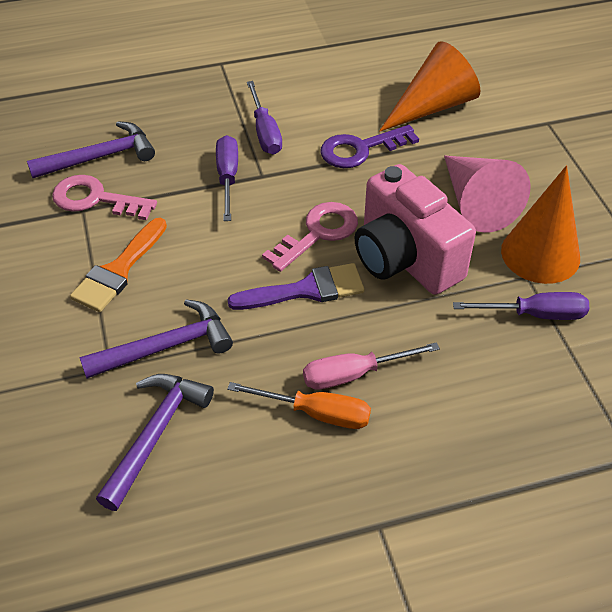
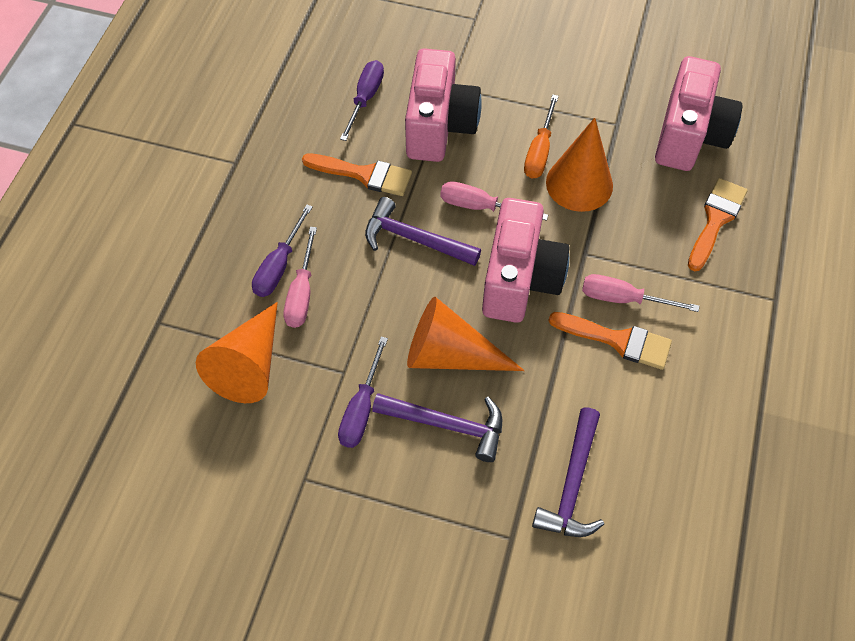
orange brush: [70,218,167,312] = 1 -> [302,153,412,196] [548,312,672,370] [688,178,748,271] = 3
orange cone: [379,41,480,132] [501,165,580,284] = 2 -> [196,302,278,403] [407,297,525,371] [546,118,613,212] = 3
pink camera: [355,164,476,295] = 1 -> [405,48,482,162] [482,198,569,323] [655,56,742,171] = 3
pink cone: [444,156,531,233] = 1 -> none = 0
pink key: [52,175,157,220] [262,202,358,272] = 2 -> none = 0
pink screwdriver: [303,342,440,390] = 1 -> [283,227,317,328] [440,181,548,221] [582,274,699,312] = 3
purple brush: [227,263,364,310] = 1 -> none = 0
purple key: [320,125,419,168] = 1 -> none = 0

